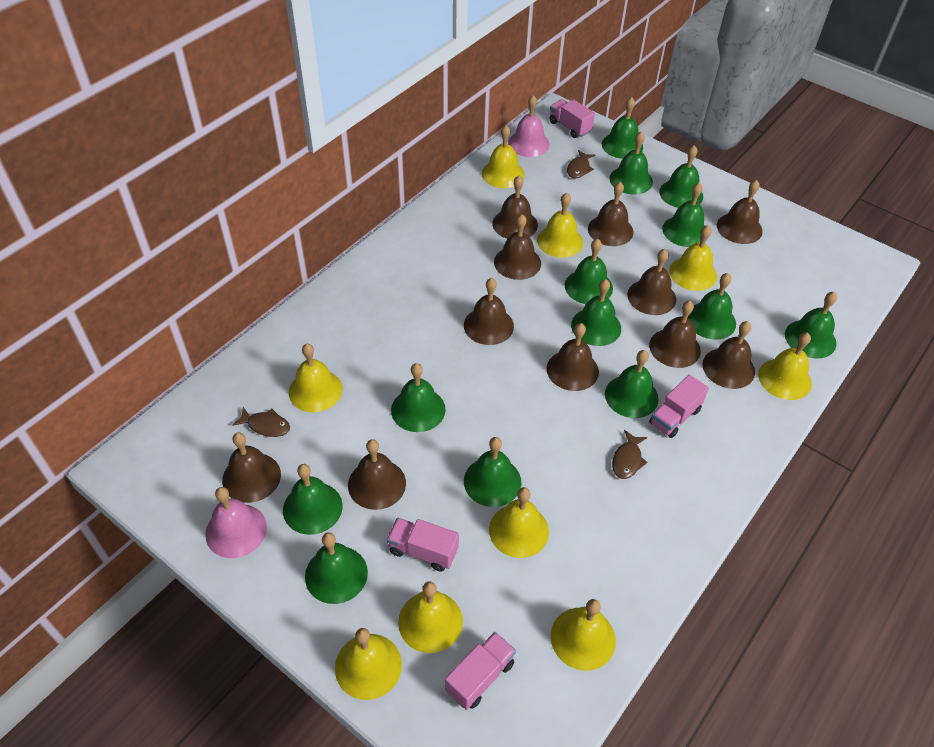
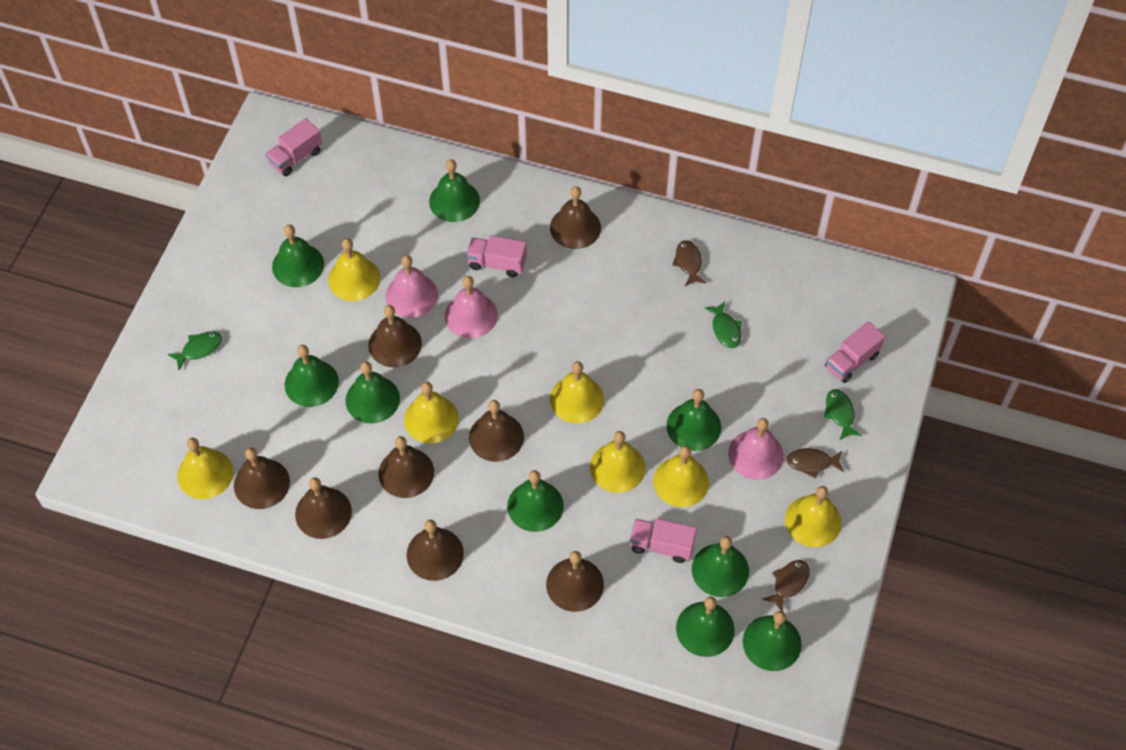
brown bell: [222,432,281,503] [348,439,406,510] [464,278,514,345] [492,176,538,239] [494,214,541,280] [546,323,599,391] [588,182,633,246] [627,249,676,315] [649,301,701,368] [702,321,755,389] [717,180,763,244] = 11 -> [234,447,290,509] [295,478,352,539] [368,305,422,367] [378,436,434,498] [406,520,464,581] [469,400,524,462] [546,551,604,612] [550,186,601,249] = 8
green bell: [283,464,343,535] [305,532,368,604] [391,363,446,432] [464,437,521,507] [565,239,613,304] [571,279,621,346] [602,97,643,159] [605,350,659,418] [610,132,653,194] [659,145,703,208] [663,183,705,247] [687,273,736,340] [785,292,837,359] = 13 -> [272,225,324,287] [285,345,339,407] [346,361,400,424] [429,159,480,222] [507,470,564,532] [666,389,721,451] [676,596,735,657] [692,536,749,597] [743,611,802,671] = 9
green fish: none = 0 -> [168,331,222,370] [704,302,742,348] [824,389,862,441] = 3
pink bell: [205,487,267,558] [508,95,550,157] = 2 -> [386,255,438,318] [445,276,498,338] [728,418,784,480] = 3
yellow bell: [289,344,343,412] [335,628,402,700] [398,581,463,653] [481,125,525,188] [489,487,549,558] [537,193,583,258] [551,599,616,671] [669,225,717,291] [758,333,812,400] = 9 -> [177,438,233,499] [328,238,380,301] [404,382,459,444] [550,361,604,423] [590,431,645,493] [653,446,709,507] [785,486,842,547] = 7

